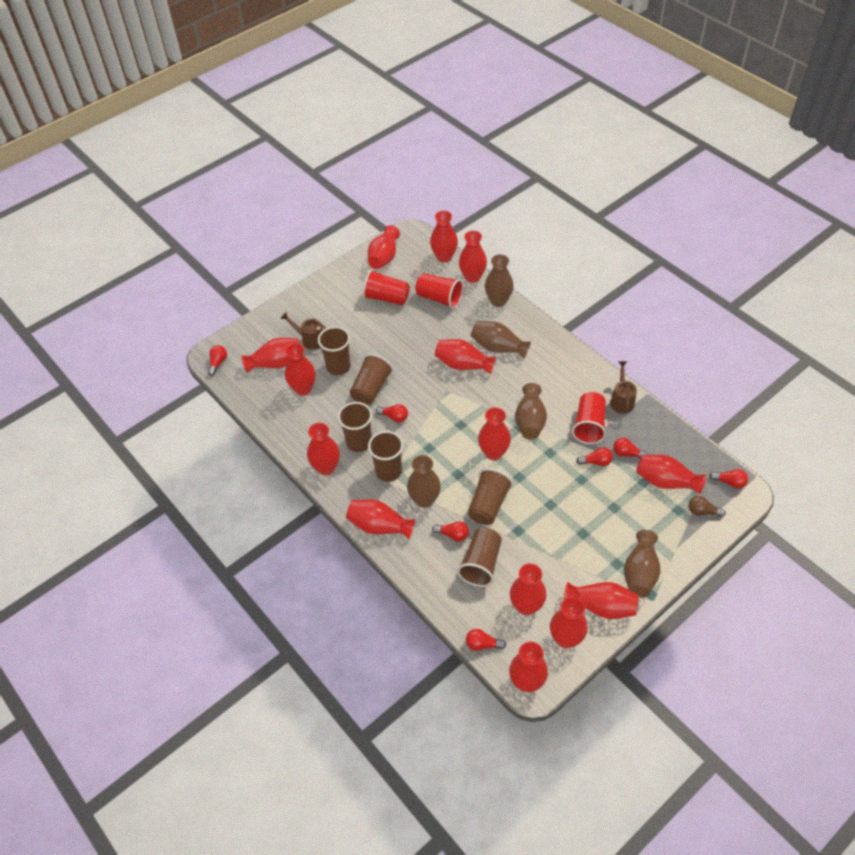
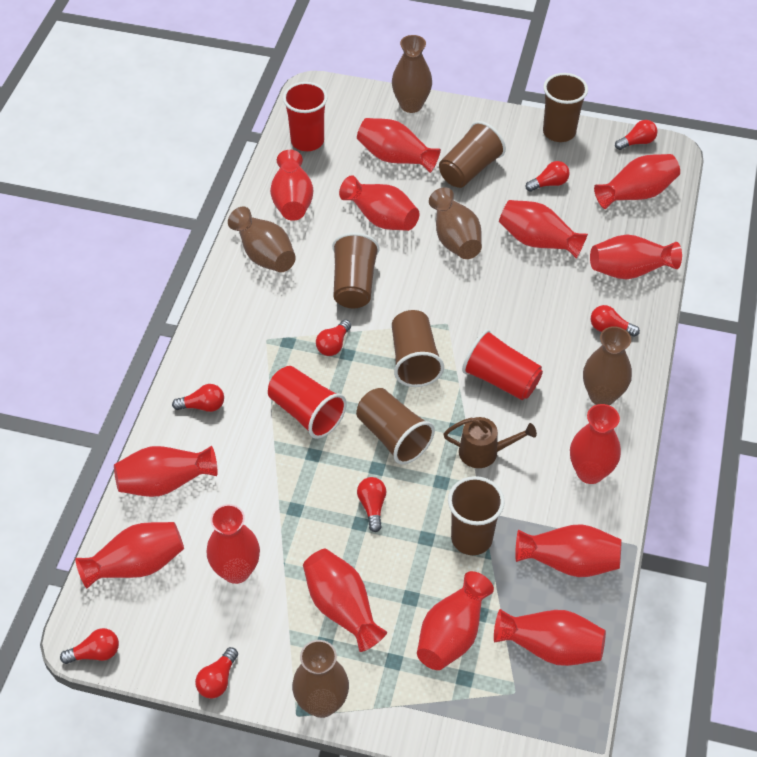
brown light bulb: [689,496,726,517] = 1 -> none = 0
brown watering can: [281,312,326,350] [610,361,637,414] = 2 -> [443,417,537,468] = 1
red light bulb: [208,345,227,376] [376,404,408,422] [432,521,469,541] [466,629,506,651] [576,447,613,466] [613,438,648,458] [709,469,748,489] = 7 -> [60,628,119,664] [172,384,224,412] [195,647,238,699] [316,320,351,356] [357,477,386,532] [526,161,570,192] [591,305,640,337] [615,120,658,150] = 8

